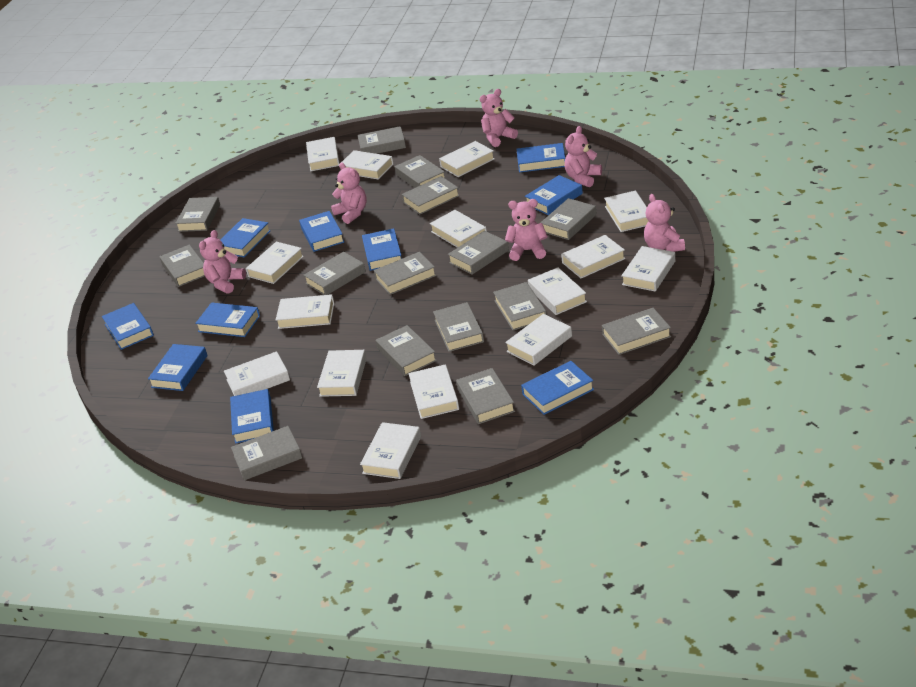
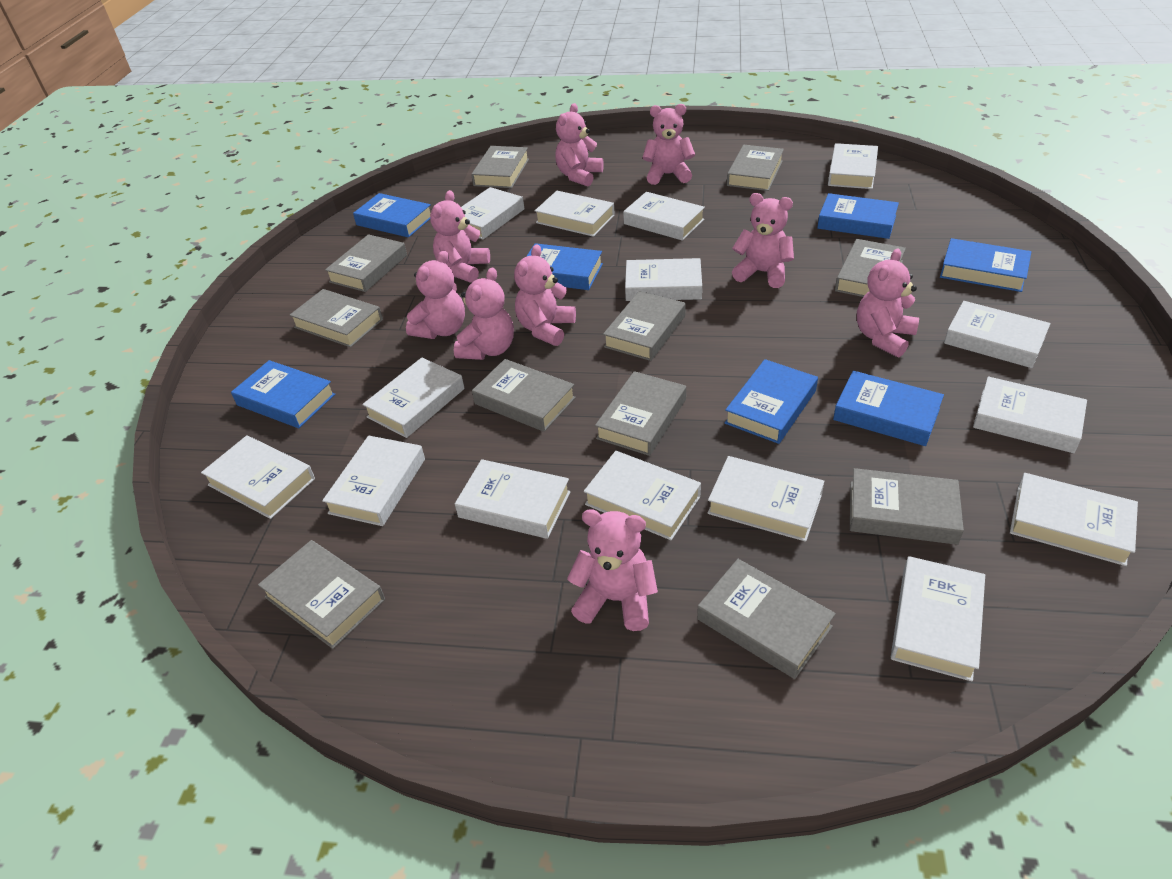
blue book: [102,303,154,350] [148,344,208,391] [195,302,260,337] [221,218,271,257] [230,389,274,444] [299,211,344,252] [362,228,402,271] [517,143,565,173] [521,361,594,415] [525,175,583,215] = 10 -> [231,360,335,428] [353,193,431,238] [526,243,603,290] [725,359,818,444] [817,193,899,239] [833,371,944,446] [940,238,1031,292] = 7
grey book: [160,245,205,287] [175,197,220,232] [231,426,302,480] [303,252,366,295] [358,126,406,154] [374,252,436,295] [376,325,437,376] [395,155,445,188] [402,176,460,215] [433,302,484,352] [448,231,509,275] [456,368,515,424] [493,282,547,331] [541,198,597,240] [602,308,671,355] = 15 -> [258,540,385,649] [289,289,383,347] [325,234,407,292] [471,146,529,188] [472,359,576,432] [595,371,686,456] [603,291,686,361] [697,559,836,679] [727,145,784,191] [835,239,906,297] [850,468,964,545] = 11
pink teddy bear: [199,230,246,294] [331,163,367,224] [480,89,518,147] [505,199,548,261] [565,126,602,187] [644,194,685,252] = 6 -> [406,251,465,339] [430,190,490,283] [454,268,514,360] [514,244,576,346] [555,103,604,187] [567,509,658,631] [643,104,695,185] [732,193,794,288] [857,248,919,357] = 9

